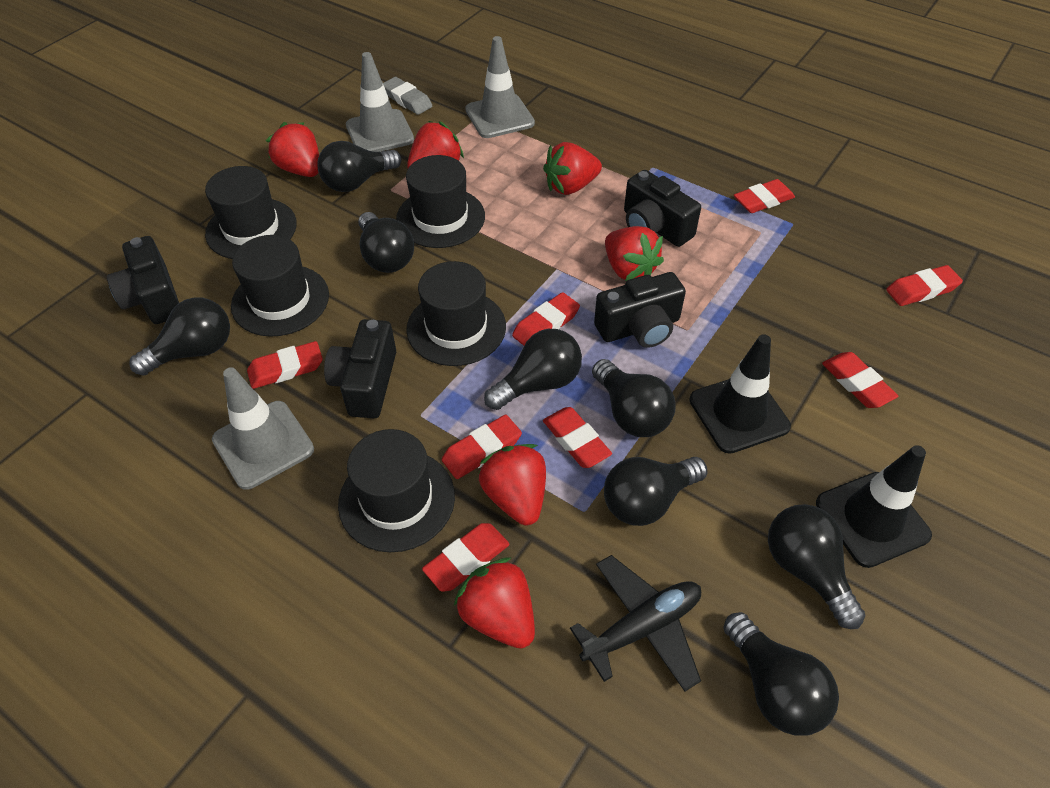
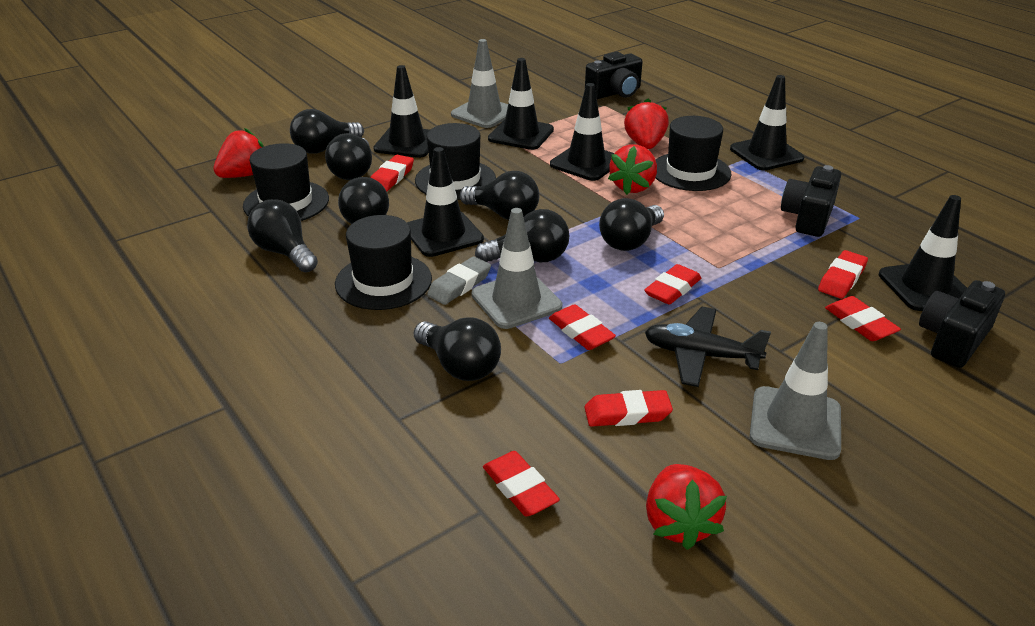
black camera: [107,236,179,324] [324,319,396,418] [594,272,686,348] [624,170,701,247] = 4 -> [585,52,643,99] [781,165,841,237] [919,280,1005,368] = 3
black hat: [205,166,297,259] [231,235,329,337] [338,429,455,552] [396,155,485,248] [406,261,506,366] = 5 -> [243,143,329,221] [335,215,432,310] [415,123,496,200] [655,116,731,191] = 4
black traffic cone: [689,334,791,454] [816,445,932,568] = 2 -> [373,65,429,158] [407,147,484,257] [488,58,554,150] [550,83,614,181] [730,75,804,170] [879,195,967,311] = 6
red eraser: [247,341,323,389] [422,523,510,592] [442,415,522,479] [512,292,580,346] [543,407,612,468] [734,179,795,213] [822,352,898,408] [886,265,963,306] = 8 -> [370,155,414,191] [483,451,560,516] [549,304,616,350] [584,390,673,427] [644,264,701,305] [818,250,868,299] [825,296,901,341] = 7
red strawberry: [266,122,319,177] [407,121,464,168] [454,558,535,649] [478,444,546,525] [543,142,602,195] [605,226,664,281] = 6 -> [213,128,264,178] [608,144,657,195] [624,98,669,149] [646,464,727,550] = 4

